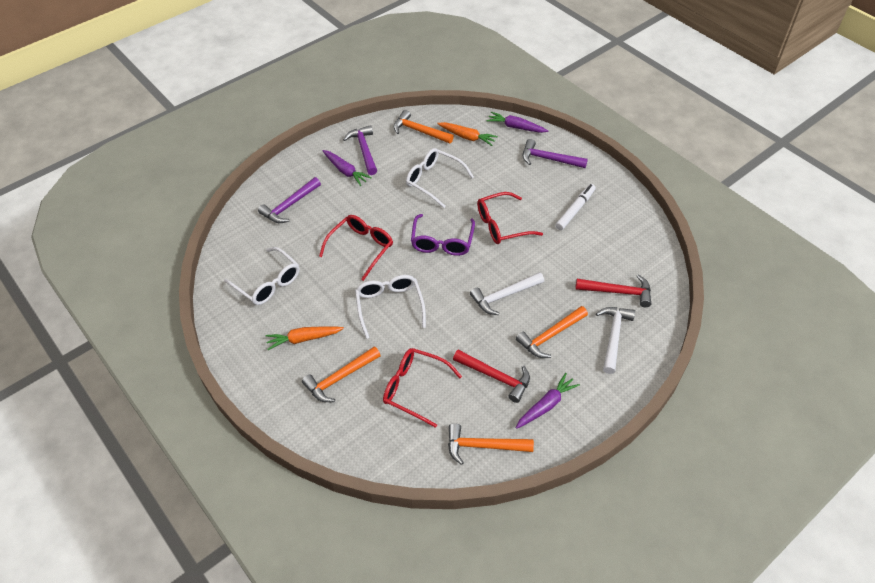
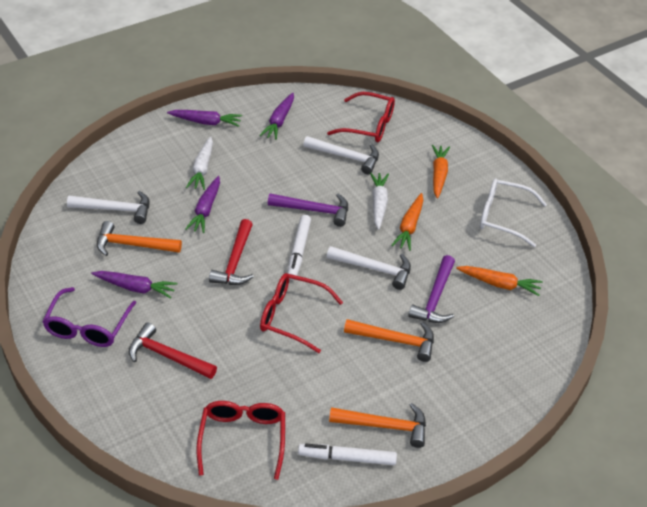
orange carrot: [266,326,344,350] [437,122,498,146] = 2 -> [391,193,424,251] [432,145,450,199] [456,266,543,296] = 3
orange hammer: [302,346,381,402] [394,110,454,144] [448,423,534,465] [516,306,588,358] = 4 -> [97,221,182,256] [329,403,426,448] [344,319,434,362] = 3
purple carrot: [322,150,372,186] [487,112,548,133] [516,373,580,429] = 3 -> [91,271,177,298] [167,110,242,127] [185,176,220,233] [259,93,294,140] = 4
purple hammer: [258,177,321,223] [343,125,377,175] [523,139,588,168] = 3 -> [268,193,348,227] [408,255,455,323] = 2
white carrot: none = 0 -> [186,136,213,190] [370,173,389,230] = 2
white glasses: [224,247,300,305] [355,275,426,339] [406,148,474,208] = 3 -> [480,179,547,247] = 1
white hammer: [470,272,544,315] [596,307,635,374] = 2 -> [67,191,149,224] [304,136,379,174] [327,246,411,290] = 3
white marker: [556,184,596,230] = 1 -> [287,215,311,280] [298,444,397,465] = 2

